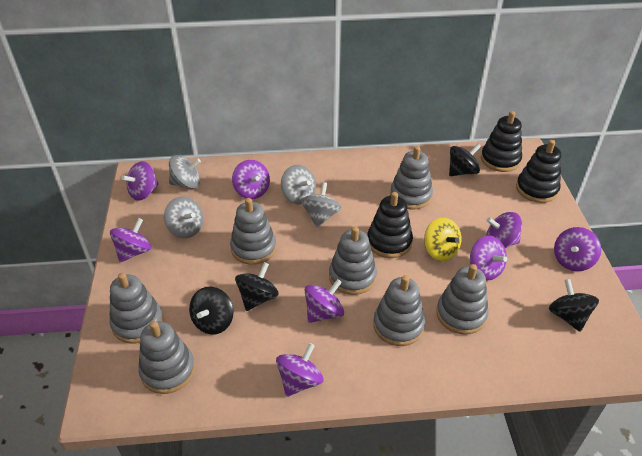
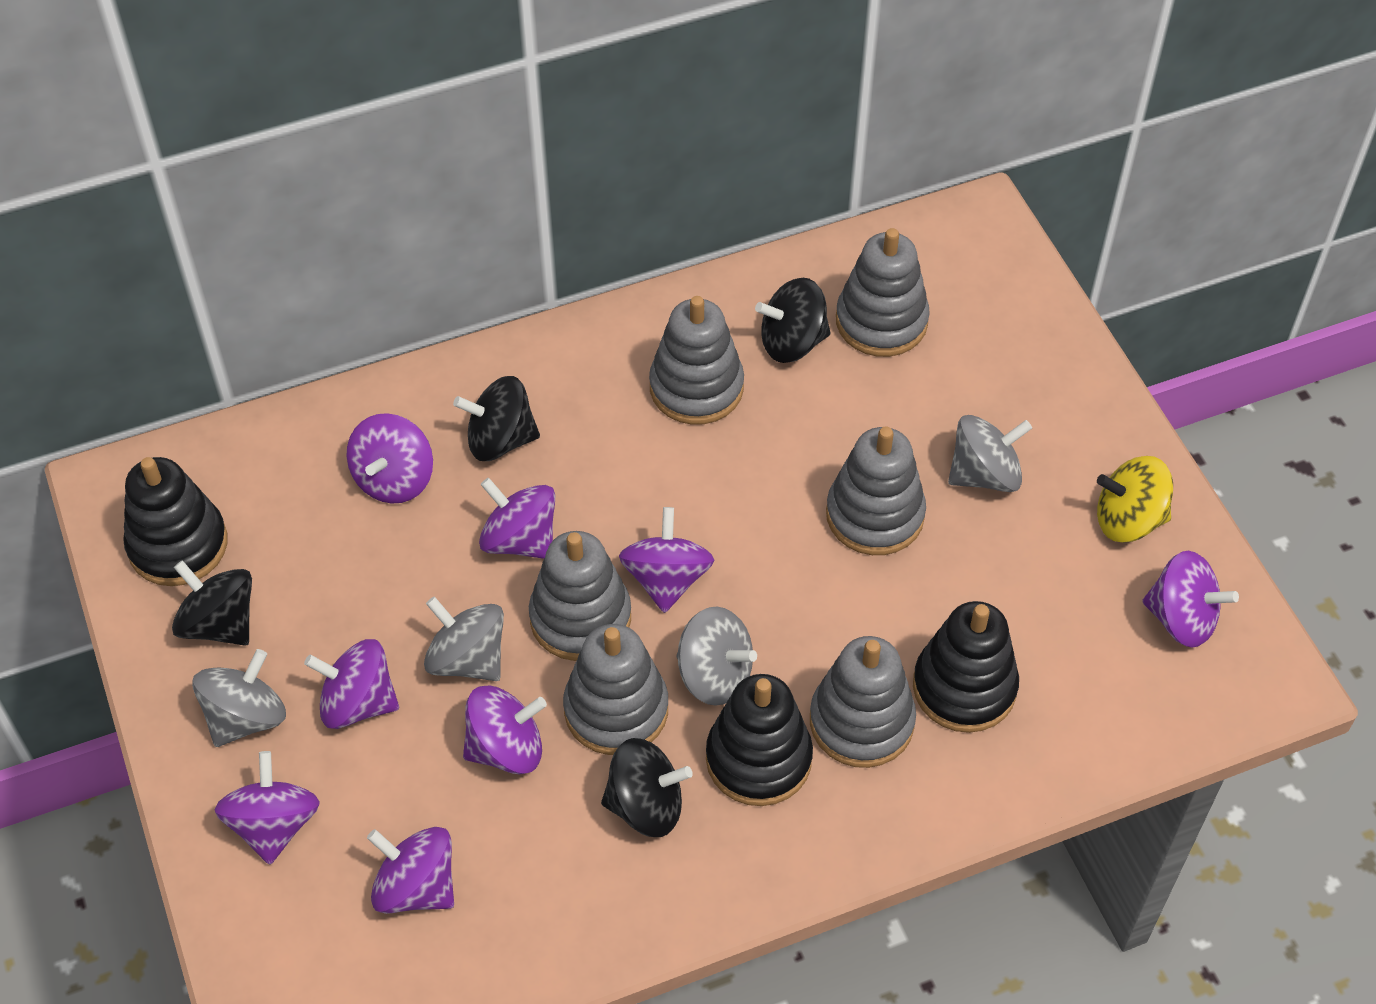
grey stacking toy: [109,273,163,343] [138,321,195,394] [230,198,276,265] [329,226,377,295] [373,275,425,346] [390,146,433,210] [436,264,489,335] = 7 -> [529,531,631,661] [563,624,668,755] [649,296,744,425] [810,636,916,768] [826,427,926,555] [836,228,930,357] = 6

